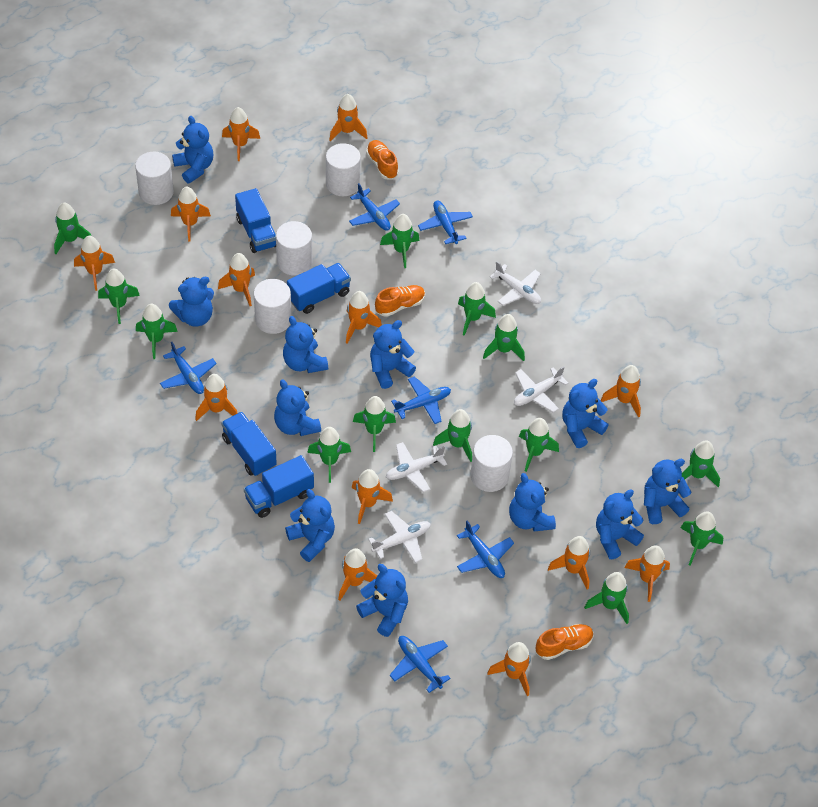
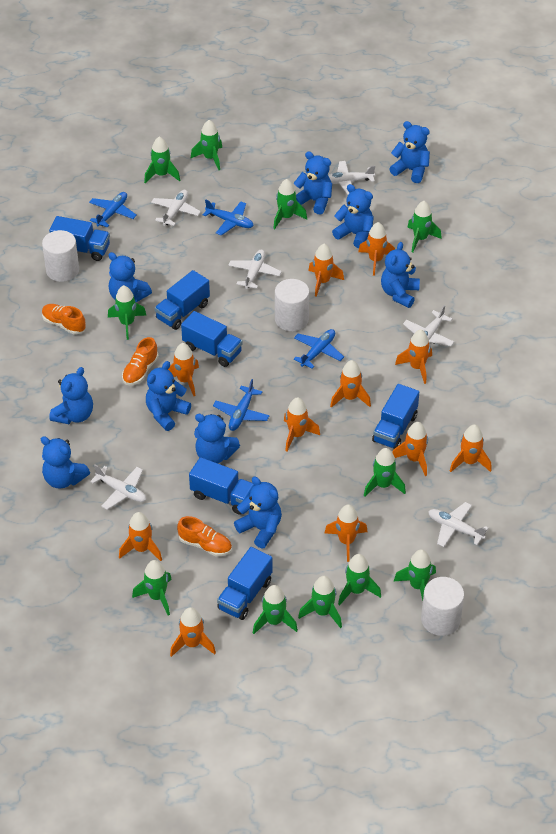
blue plane: [160,342,217,394] [349,183,400,231] [390,636,451,693] [391,376,451,424] [418,201,473,244] [457,521,514,578] = 6 -> [89,192,137,228] [203,200,254,235] [213,379,270,431] [294,329,344,369] = 4
blue teddy bear: [169,277,214,326] [172,116,213,183] [274,379,321,436] [283,316,328,373] [285,489,335,562] [356,564,408,637] [370,320,416,389] [509,473,556,532] [562,379,608,448] [596,489,644,559] [644,459,691,524] = 11 -> [41,436,90,489] [49,367,93,424] [108,252,152,302] [146,361,191,431] [194,414,240,463] [234,477,282,548] [294,151,332,215] [332,184,374,248] [381,242,420,308] [389,121,430,183] = 10
blue truck: [221,412,277,476] [235,188,276,253] [244,455,314,518] [287,263,351,314] = 4 -> [49,216,110,261] [155,270,210,330] [181,311,242,367] [189,457,255,515] [217,547,273,620] [372,384,419,449] = 6
green rocket: [54,203,91,254] [98,269,140,324] [136,304,178,359] [307,427,351,483] [353,396,396,452] [380,214,419,268] [433,409,472,462] [458,282,496,336] [483,314,525,361] [519,418,559,472] [584,572,629,624] [681,511,723,566] [682,441,720,487] = 13 -> [108,285,146,340] [132,560,172,615] [144,137,180,183] [190,120,222,170] [253,585,298,634] [273,179,307,229] [298,576,342,628] [338,554,381,606] [364,448,406,497] [394,549,436,601] [407,201,442,253] = 11
orange rocket: [74,236,115,291] [171,187,211,241] [195,374,237,421] [218,253,255,306] [222,107,260,161] [329,94,367,141] [338,548,377,601] [346,291,382,344] [352,469,393,524] [487,642,531,696] [548,536,590,589] [600,365,641,418] [624,545,670,602] = 13 -> [119,512,162,561] [168,343,199,396] [170,607,216,657] [284,397,320,451] [308,244,344,297] [325,504,368,562] [330,360,371,408] [358,222,395,276] [392,422,428,476] [395,330,432,384] [450,424,492,472] = 11
white cylinder: [135,152,174,205] [254,279,292,334] [276,221,312,276] [326,143,361,196] [471,435,513,492] = 5 -> [42,230,79,282] [275,279,309,331] [421,577,464,636] = 3
white plane: [368,511,431,563] [386,442,447,493] [490,261,541,306] [514,366,568,413] = 4 -> [90,465,146,510] [151,190,201,226] [228,250,282,289] [328,161,375,195] [403,305,454,346] [428,502,488,547] = 6

